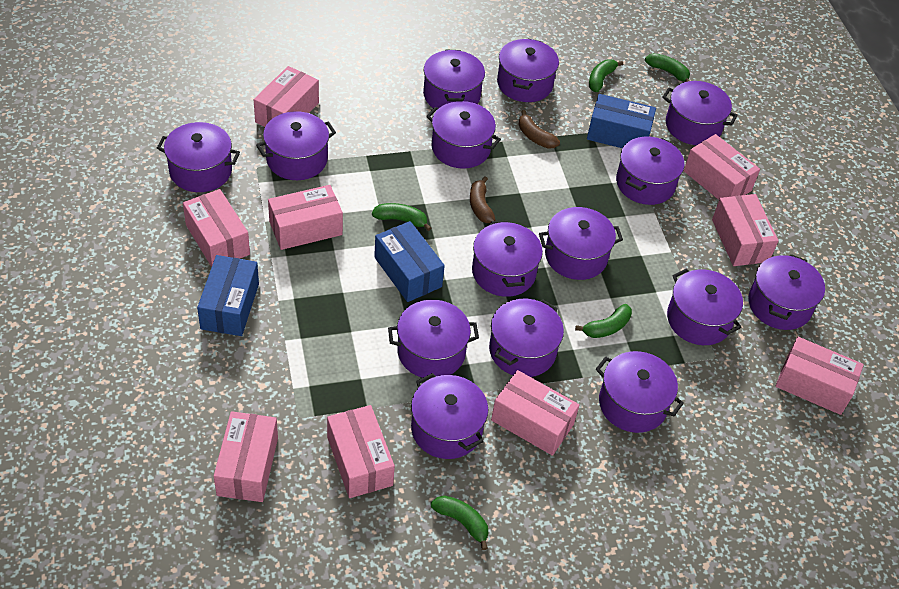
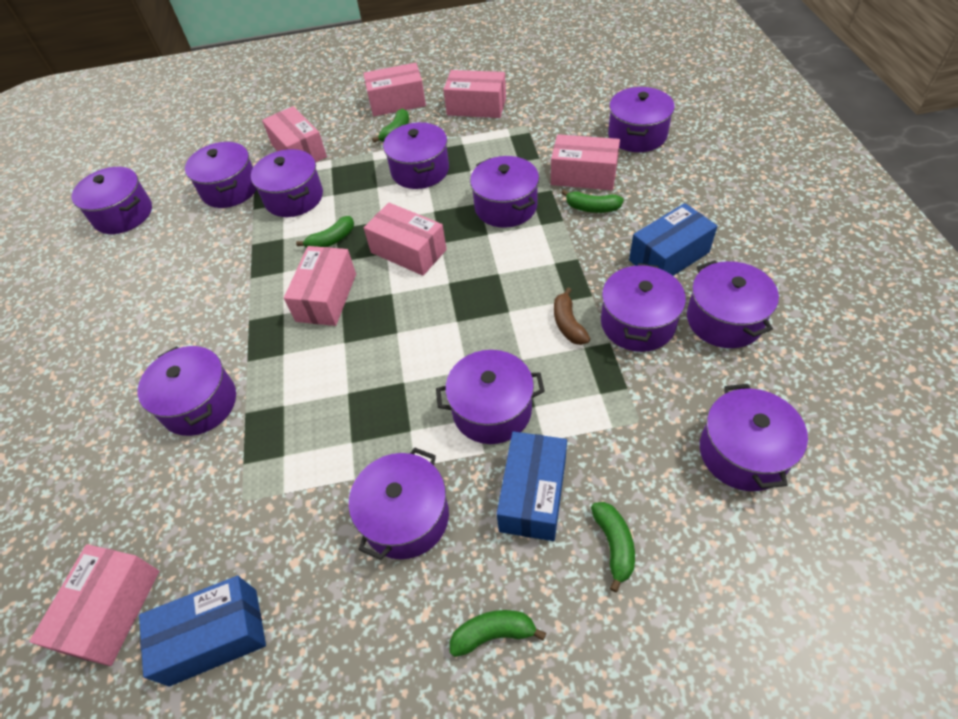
brown banana: [470,176,496,223] [519,110,560,149] = 2 -> [554,287,590,345] = 1
pink box: [183,189,250,267] [214,411,278,502] [254,66,319,127] [268,185,343,250] [327,405,395,498] [491,370,580,456] [684,134,760,200] [712,194,779,266] [775,337,864,415] = 9 -> [29,544,159,666] [262,106,327,162] [284,246,356,326] [363,63,426,116] [364,203,447,276] [443,70,506,118] [551,134,620,190] = 7
purple pot: [157,122,240,192] [256,111,336,180] [388,300,479,379] [411,373,488,459] [423,49,485,108] [426,101,501,169] [472,220,543,297] [489,299,564,377] [497,39,559,102] [539,207,623,280] [596,351,684,433] [616,137,684,205] [662,81,738,145] [667,268,743,345] [748,254,825,330] = 15 -> [71,167,152,234] [138,346,236,436] [185,142,257,208] [251,149,323,217] [349,447,449,560] [383,122,449,189] [436,350,545,444] [470,156,539,228] [601,263,686,352] [608,87,675,152] [687,260,779,348] [700,384,808,491] = 12

